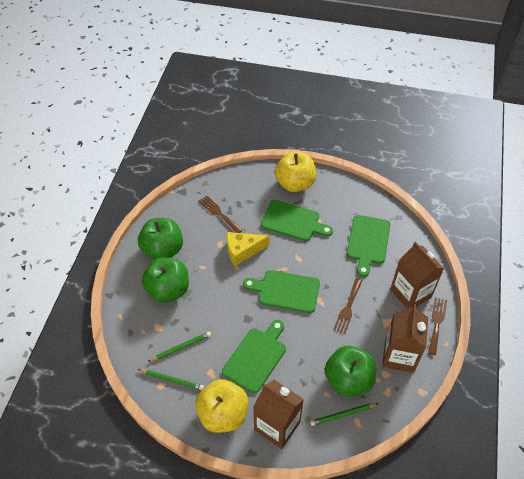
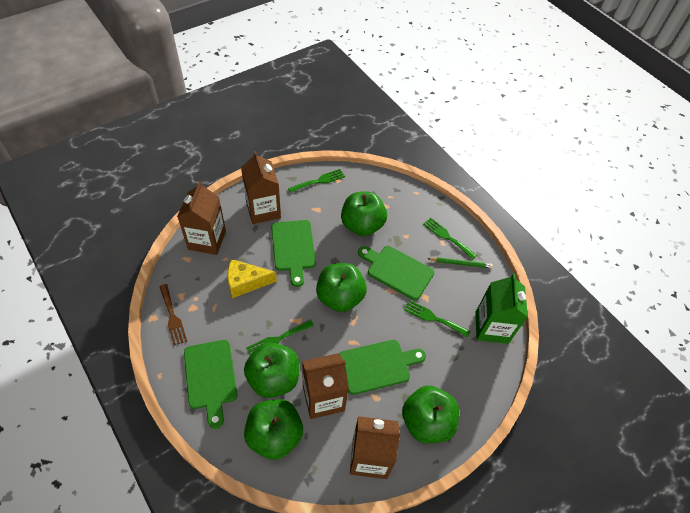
brown carton: [253,380,304,449] [382,304,428,373] [390,242,444,308] = 3 -> [177,181,226,255] [241,151,281,224] [302,353,349,419] [350,416,401,479] = 4
brown fork: [198,195,242,233] [334,278,362,334] [428,297,447,355] = 3 -> [159,284,187,346] = 1
green apple: [138,218,183,260] [142,257,189,303] [325,346,376,397] = 3 -> [244,342,299,398] [244,399,303,460] [316,263,367,312] [341,192,387,236] [402,385,459,444] = 5
green carton: none = 0 -> [475,273,528,344] = 1
green fork: none = 0 -> [246,320,314,355] [288,169,345,193] [404,300,470,338] [423,218,477,260] = 4
green pencil: [138,369,204,390] [148,331,211,362] [310,403,379,426] = 3 -> [427,257,493,268] = 1
yellow apple: [195,379,248,433] [275,152,316,192] = 2 -> none = 0

